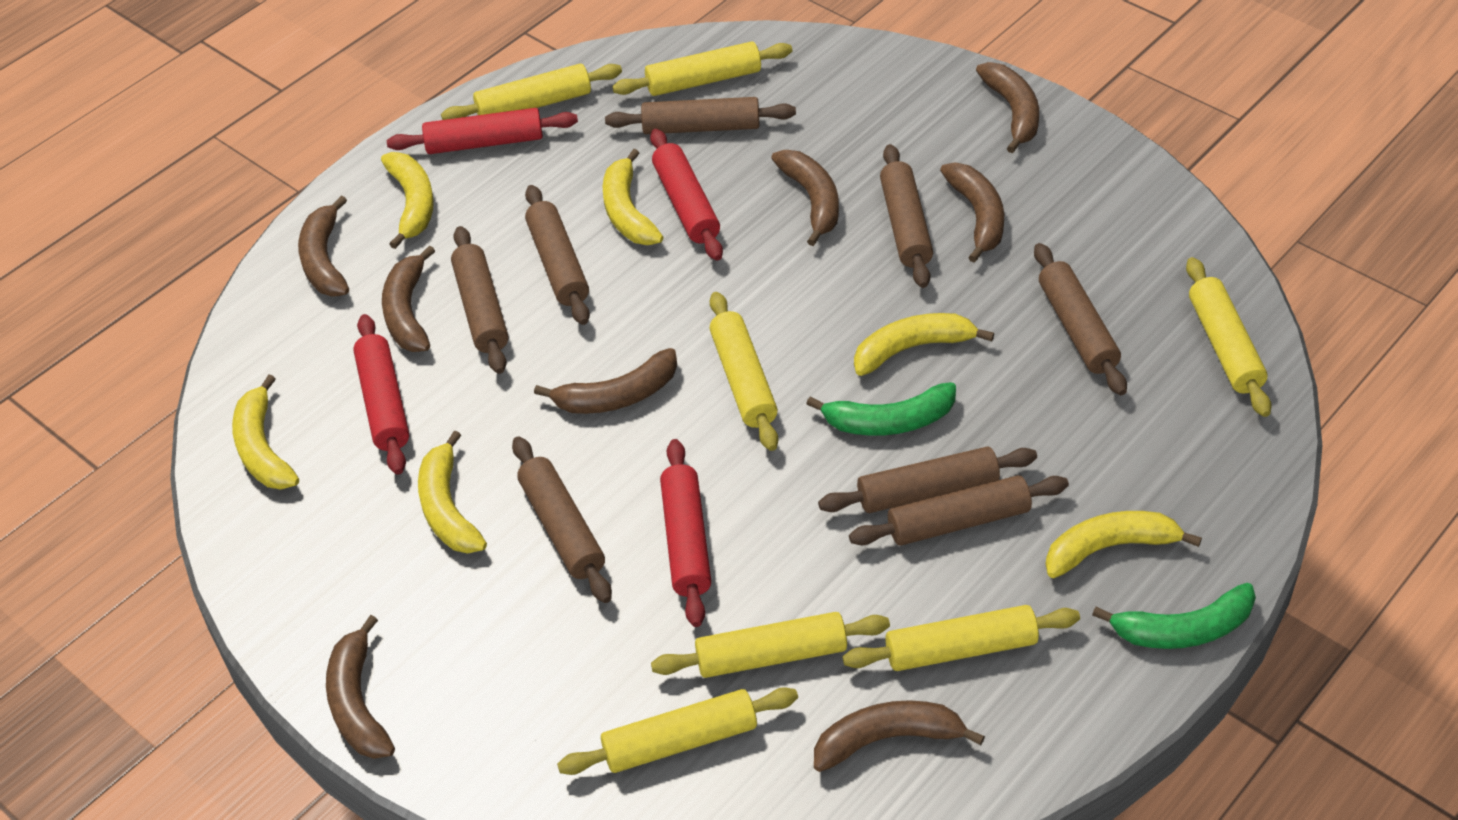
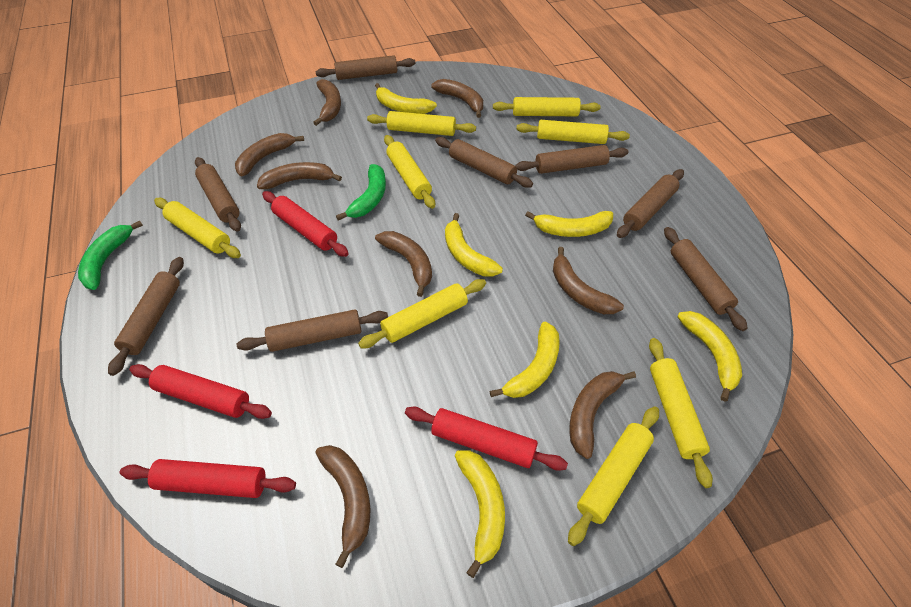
yellow rolling pin: [441,64,622,120] [557,687,798,775] [612,42,792,96] [651,612,890,678] [709,292,778,451] [843,605,1080,671] [1186,257,1272,417] = 7 -> [154,198,241,258] [358,279,486,348] [367,111,476,136] [384,135,435,209] [493,97,601,116] [516,120,630,144] [568,406,659,546] [649,338,713,488] = 8

